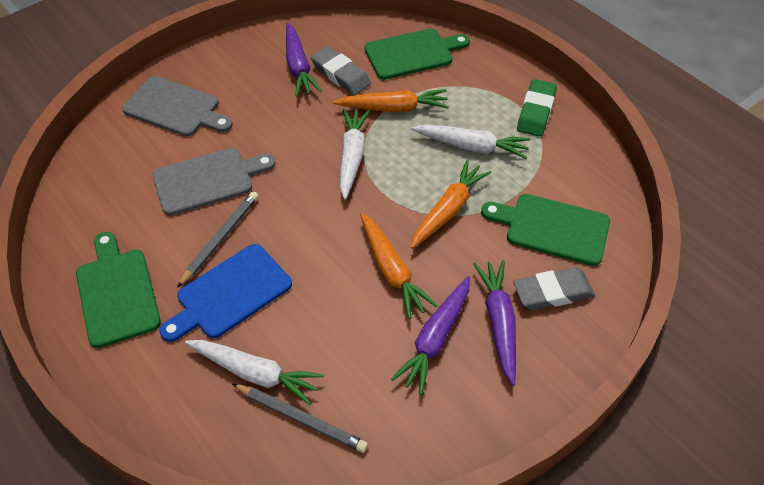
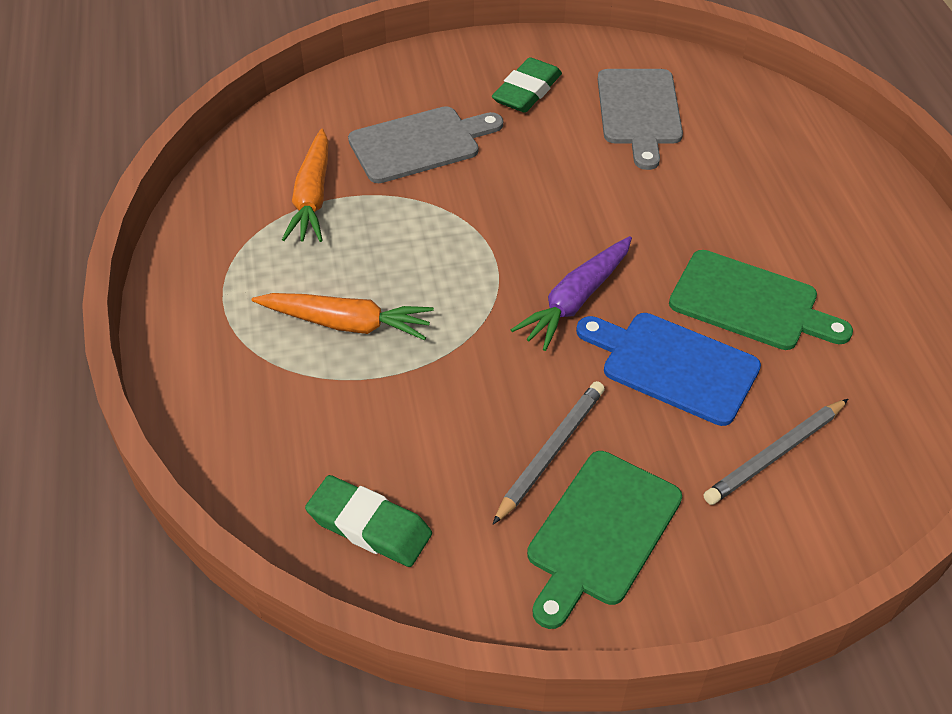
green cutting board: [76,232,161,348] [364,29,470,80] [481,194,610,266] = 3 -> [527,451,682,629] [669,250,853,350] = 2
green eraser: [517,79,557,137] = 1 -> [305,475,432,567] [492,57,562,113] = 2
grey eraser: [311,46,371,95] [513,267,595,310] = 2 -> none = 0
orange carrot: [333,89,449,112] [360,213,438,319] [410,160,492,249] = 3 -> [252,293,434,340] [282,128,328,242] = 2
purple carrot: [286,23,322,97] [391,276,470,395] [473,260,516,386] = 3 -> [511,236,632,351] = 1
white carrot: [185,340,324,405] [340,109,370,200] [411,125,530,159] = 3 -> none = 0

